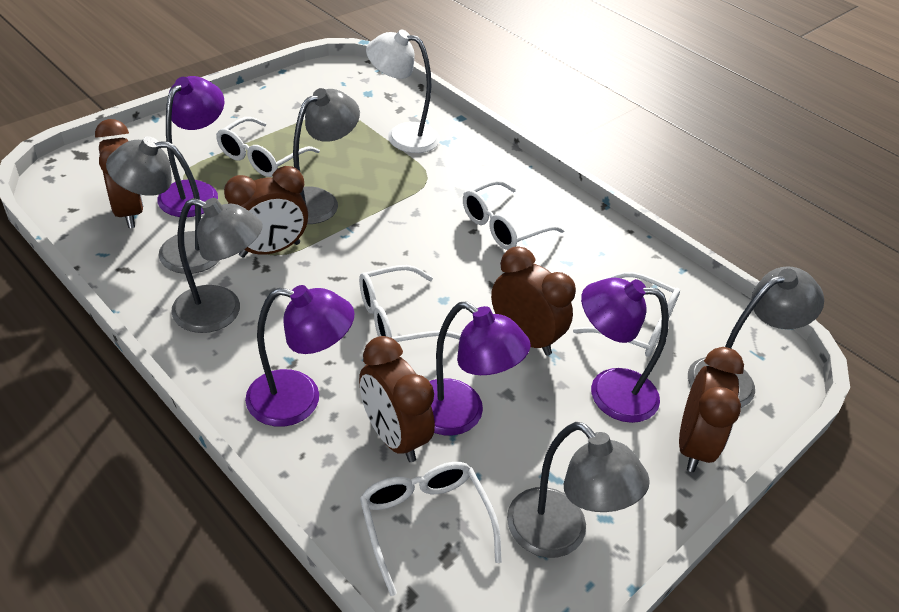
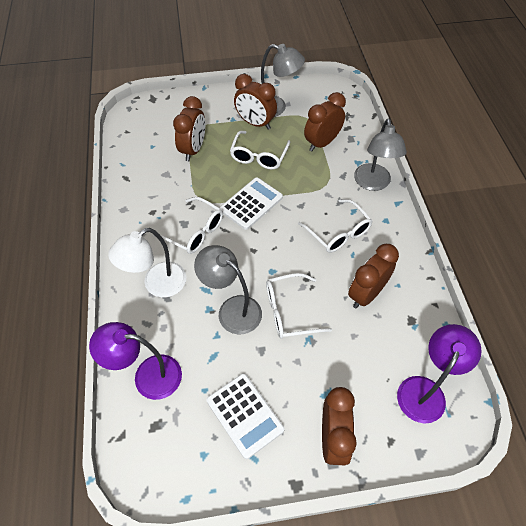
grey lamp: [106,136,220,274] [171,198,263,333] [293,88,360,224] [507,422,650,558] [688,266,824,408] = 5 -> [194,245,262,334] [261,44,305,117] [354,119,407,191] = 3
purple lamp: [158,76,224,217] [245,285,354,427] [429,301,530,435] [581,278,669,423] = 4 -> [89,322,182,400] [397,324,482,423] = 2
white calculator: none = 0 -> [206,373,285,459] [220,177,283,230] = 2
white glasses: [216,117,320,177] [359,265,461,342] [360,462,502,596] [463,180,564,250] [573,272,680,357] = 5 -> [153,197,223,254] [230,131,290,170] [266,273,332,339] [298,199,373,253] = 4

